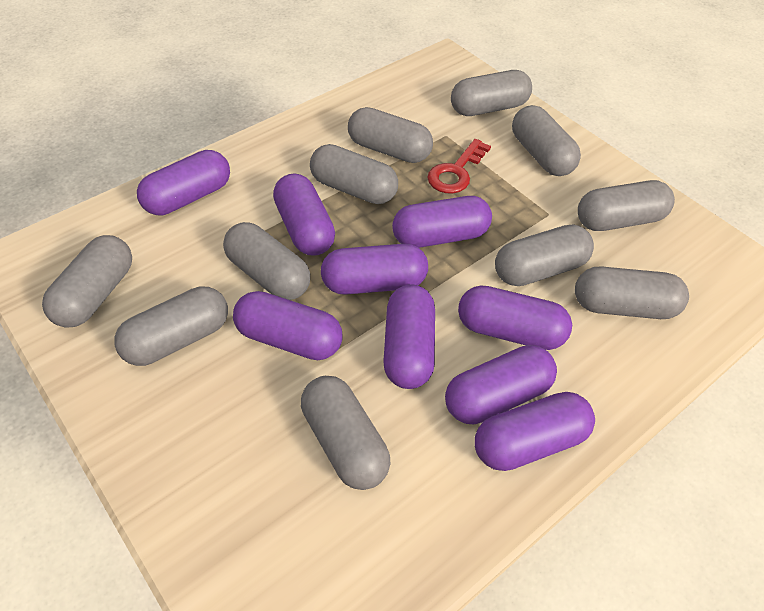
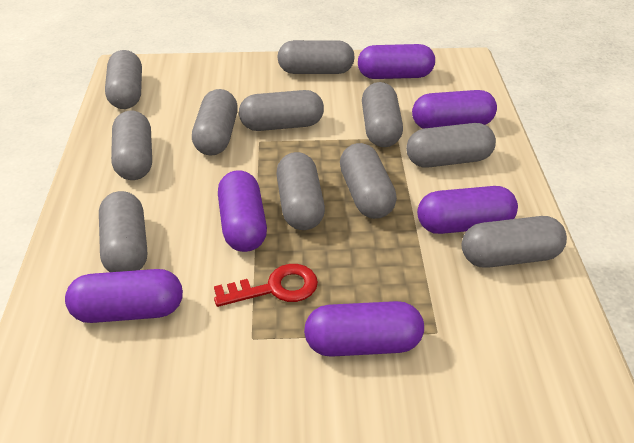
purple capsule: [137,150,230,215] [233,291,343,360] [273,173,335,255] [321,244,428,295] [383,284,435,389] [392,196,492,248] [445,345,557,424] [458,286,572,350] [475,392,595,471] = 9 -> [65,269,183,323] [218,170,267,252] [304,301,424,357] [358,44,435,79] [412,90,497,129] [417,186,518,234] = 6

